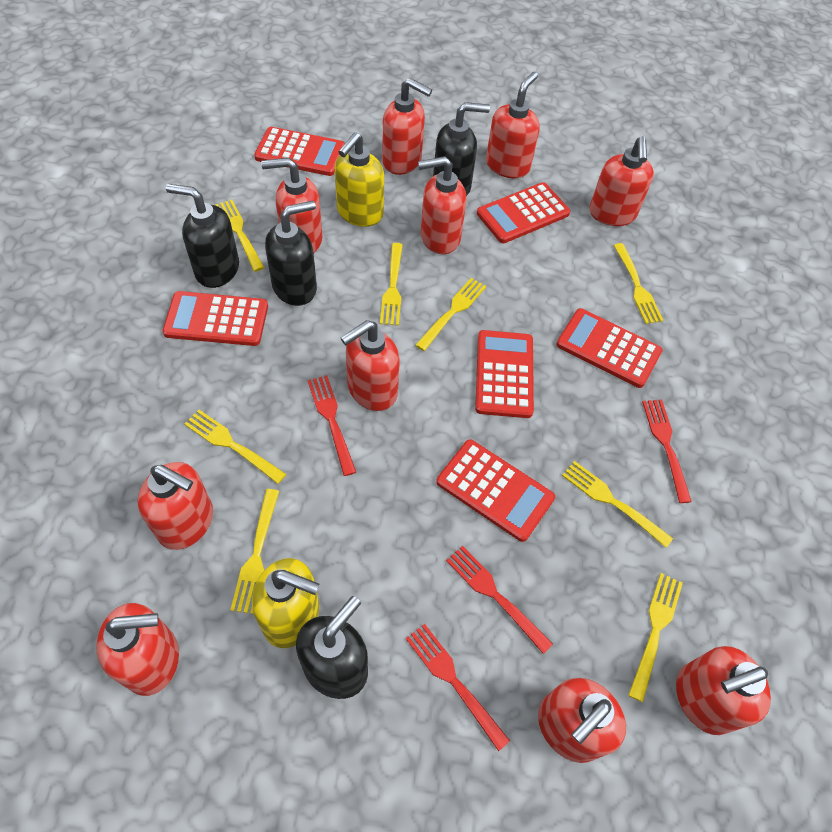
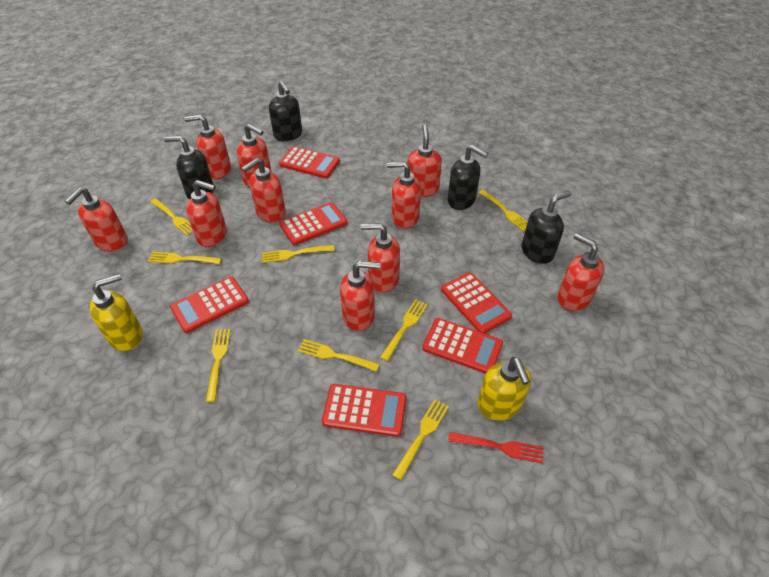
red fork: [308,375,356,476] [406,624,510,751] [446,546,553,654] [642,399,692,503] = 4 -> [448,432,543,463] = 1

